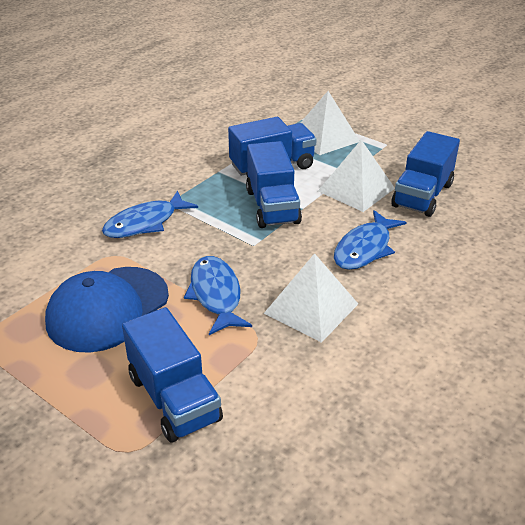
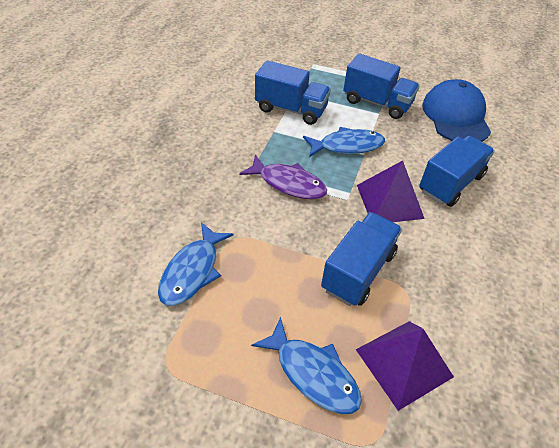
purple fish: none = 0 -> [239,155,327,199] = 1
purple pyramid: none = 0 -> [356,321,454,411] [357,160,425,222] = 2
white pyramid: [264,253,358,343] [301,91,360,155] [318,140,395,212] = 3 -> none = 0

